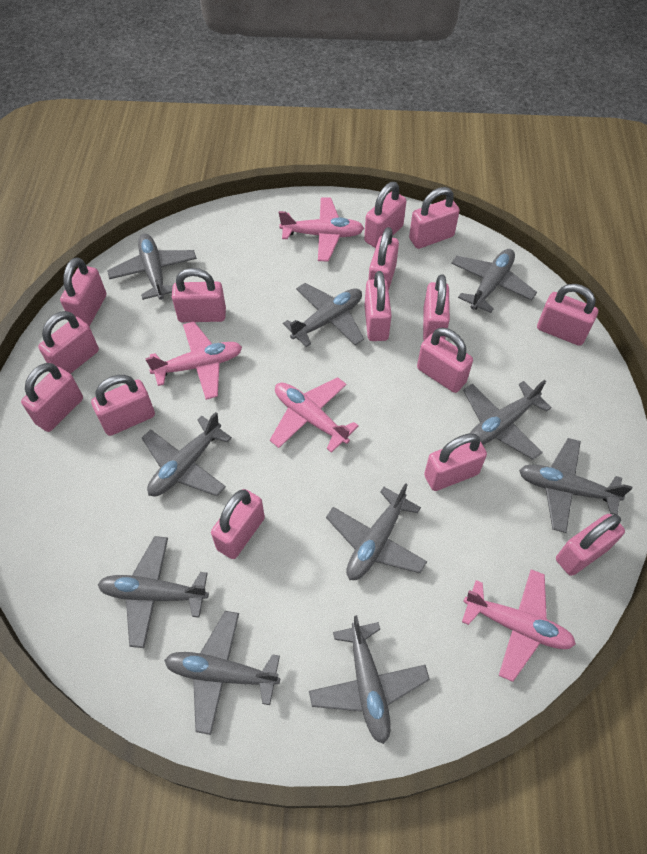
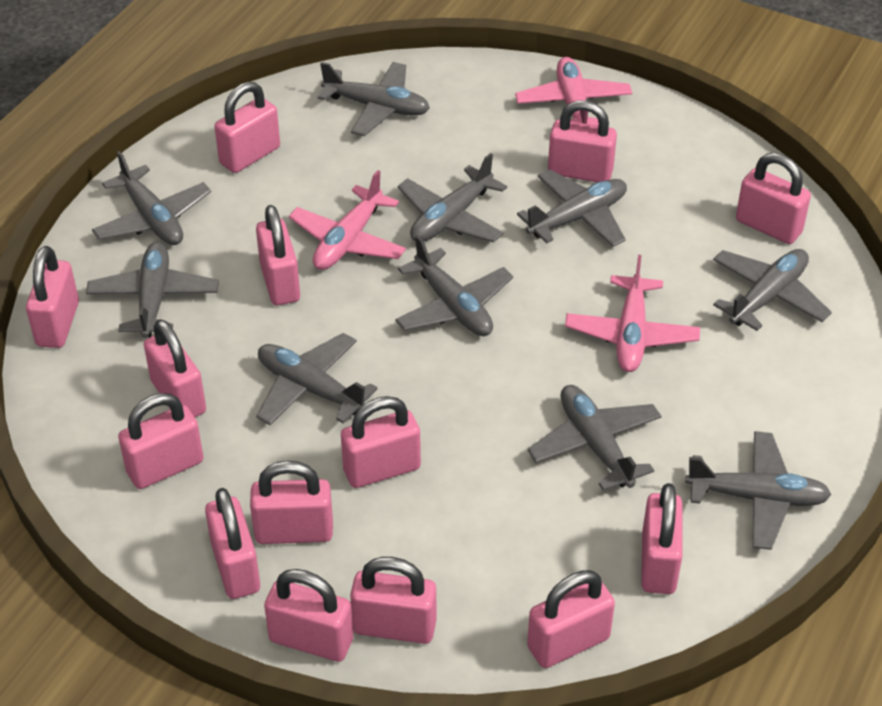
pink padlock: [21,363,83,432] [38,311,99,374] [60,257,106,326] [91,375,155,436] [172,268,226,322] [211,489,265,559] [364,182,406,248] [365,271,392,341] [368,227,399,290] [409,187,460,249] [417,328,473,393] [423,274,450,341] [424,433,487,491] [537,284,598,346] [556,514,625,576] = 15 -> [26,246,79,348] [118,393,204,489] [144,319,206,417] [205,488,260,599] [214,82,280,173] [250,461,333,544] [256,205,300,305] [264,569,353,662] [341,396,421,488] [350,557,436,644] [527,570,615,668] [548,100,617,182] [641,483,683,594] [736,153,811,244] = 14
pink plane: [145,321,242,400] [270,377,359,453] [279,197,364,261] [462,569,576,682] = 4 -> [289,170,406,270] [515,57,632,126] [565,255,700,372] = 3

